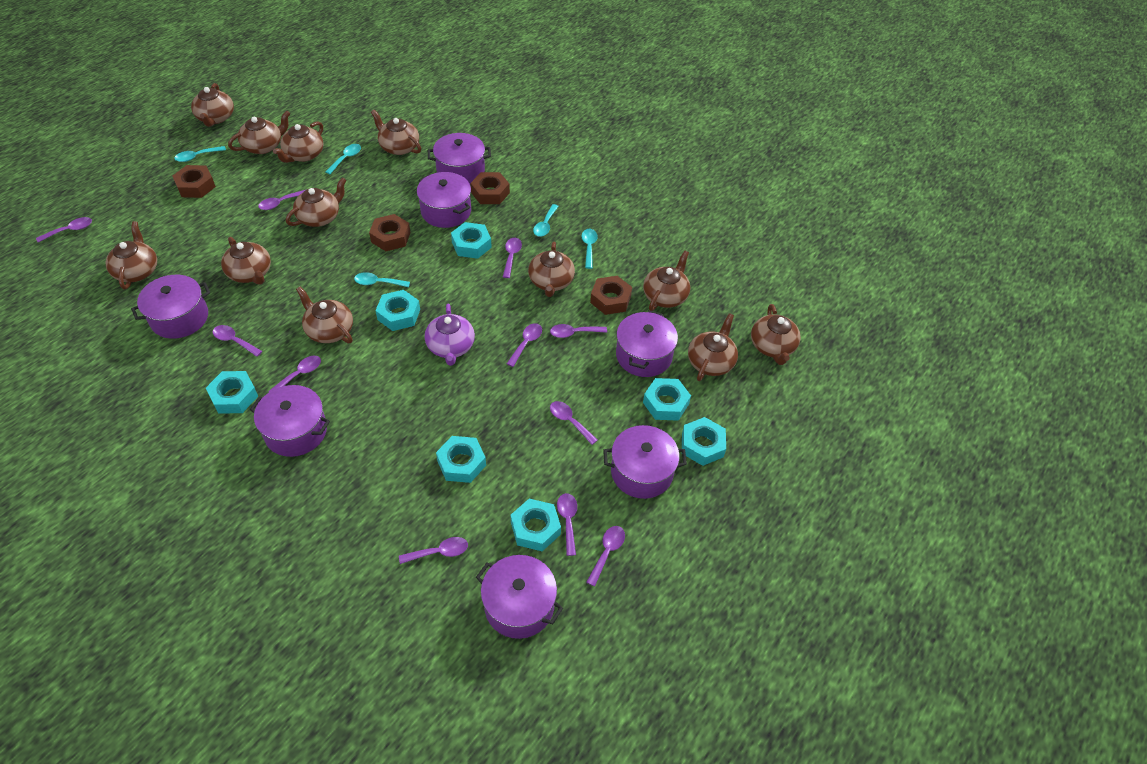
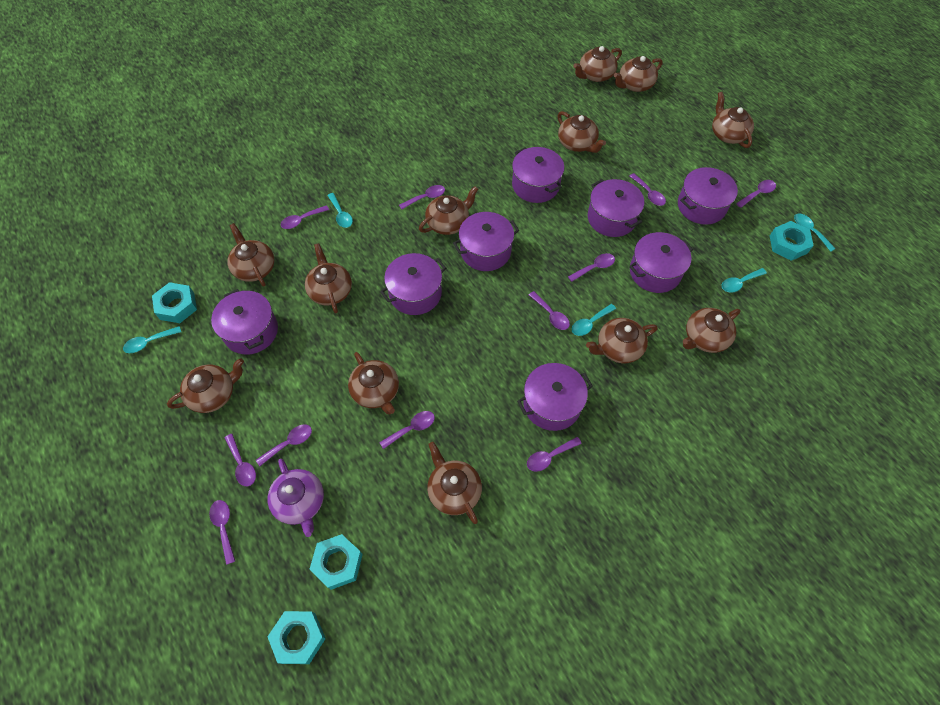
brown nut: [173,165,216,198] [369,214,411,251] [470,172,510,204] [590,276,632,315] = 4 -> none = 0
purple pot: [131,275,210,339] [250,385,330,457] [417,172,471,228] [428,133,491,184] [476,555,563,639] [603,425,687,499] [616,310,678,377] = 7 -> [211,289,278,354] [380,253,446,315] [453,212,519,271] [512,147,564,203] [517,363,593,431] [588,179,644,237] [629,232,693,293] [678,167,738,225] = 8
turquoise nut: [206,371,258,414] [375,290,420,331] [436,436,486,483] [451,222,492,259] [511,499,561,551] [643,378,691,421] [682,417,726,466] = 7 -> [152,282,197,323] [267,611,326,664] [309,534,363,590] [770,221,814,261] = 4

